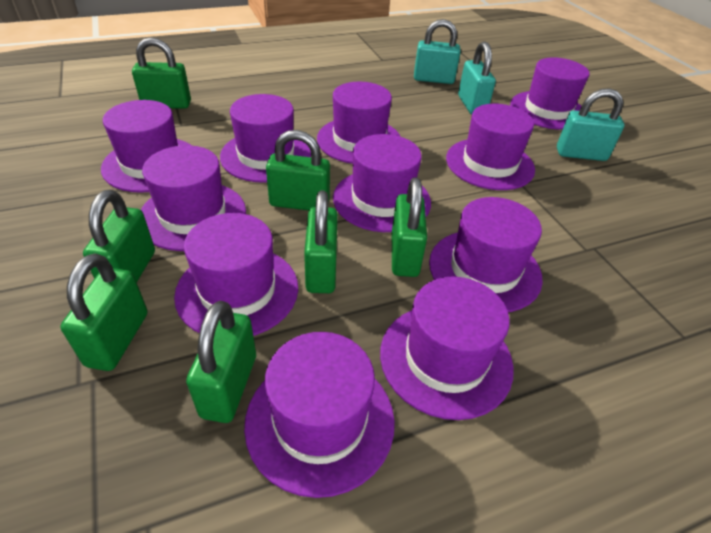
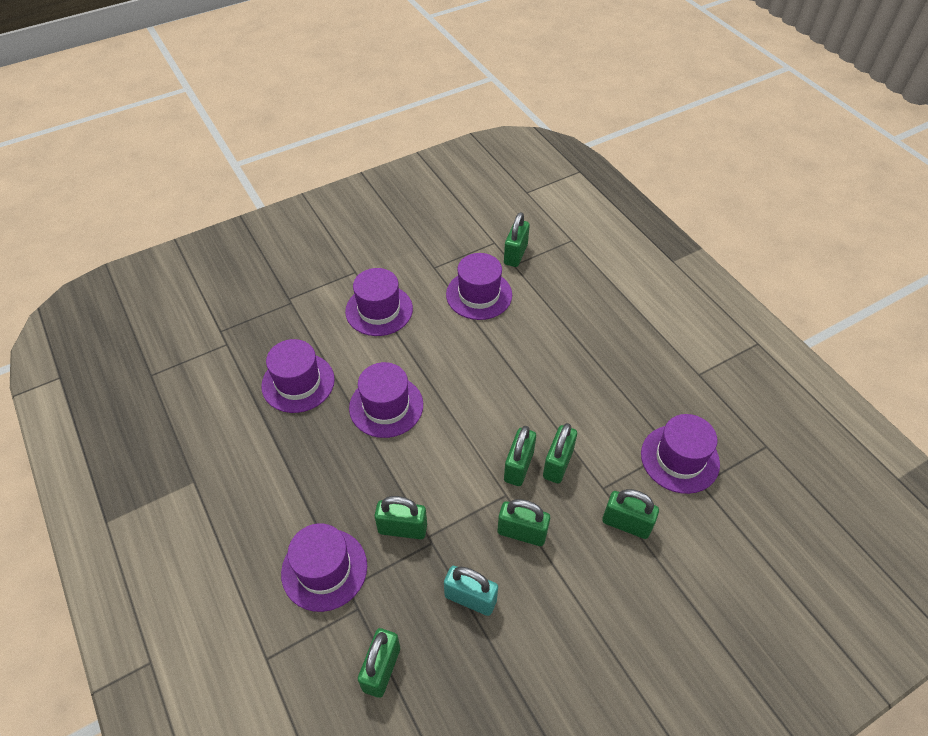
purple hat: [101,100,192,193] [141,145,246,251] [174,213,298,336] [220,94,311,183] [244,332,395,498] [317,82,400,164] [333,134,431,232] [380,277,514,420] [429,197,543,312] [446,104,535,190] [510,57,589,130] = 11 -> [261,339,335,413] [281,523,367,612] [345,268,413,336] [349,362,423,438] [446,253,512,320] [641,414,720,494] = 6
turquoise padlock: [414,19,461,84] [458,42,496,115] [557,88,624,161] = 3 -> [444,566,498,616] = 1

